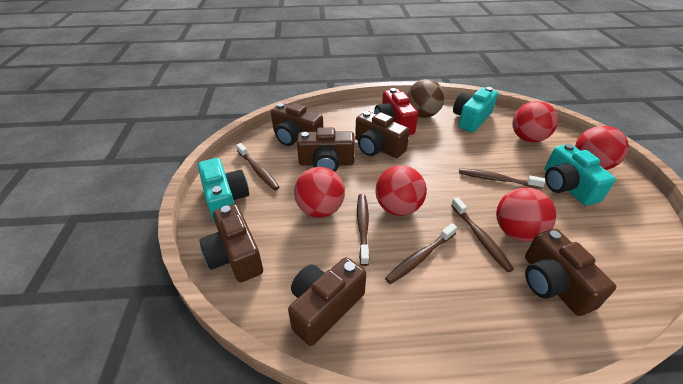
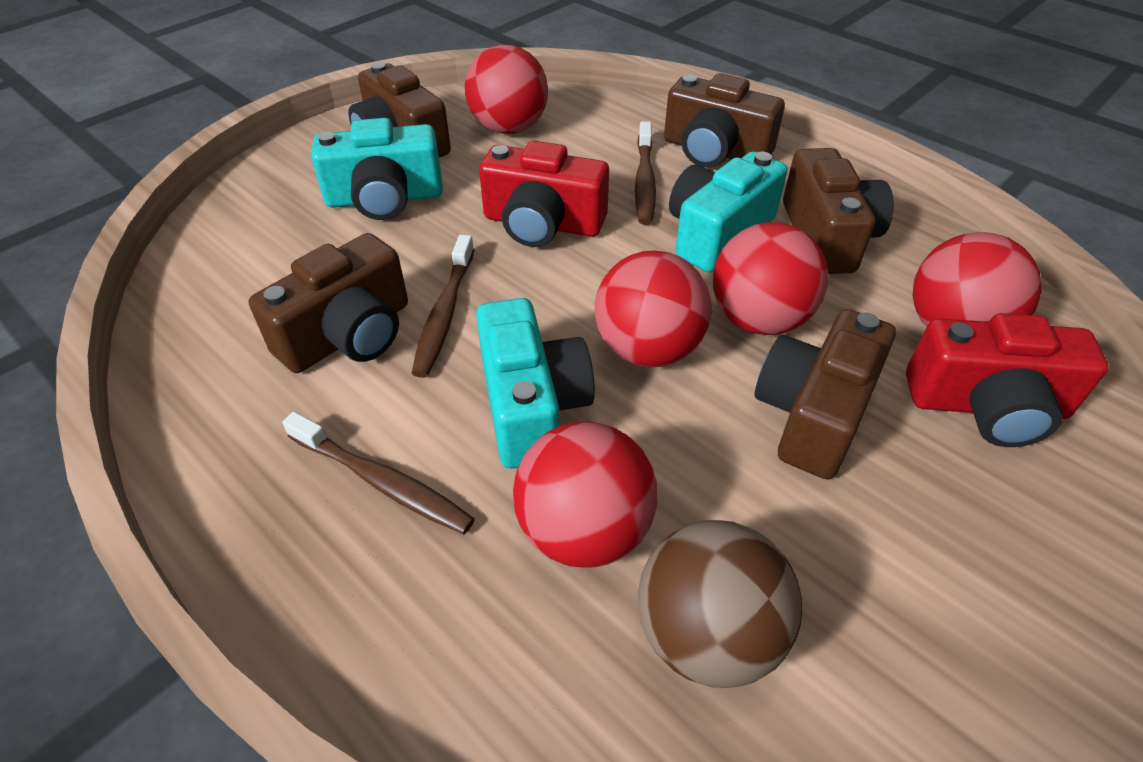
brown camera: [199,204,263,282] [271,103,323,146] [288,257,366,346] [297,127,355,172] [355,111,410,158] [525,229,616,316] = 6 -> [249,233,408,373] [348,62,451,158] [664,73,785,168] [755,309,896,480] [783,148,894,274] = 5
brown toothbrush: [236,143,280,191] [357,194,369,266] [385,223,457,284] [451,197,514,272] [459,168,546,189] = 5 -> [282,412,475,534] [411,235,474,378] [635,121,656,225] = 3
red camera: [374,88,418,135] = 1 -> [479,141,609,247] [906,313,1109,447] = 2

